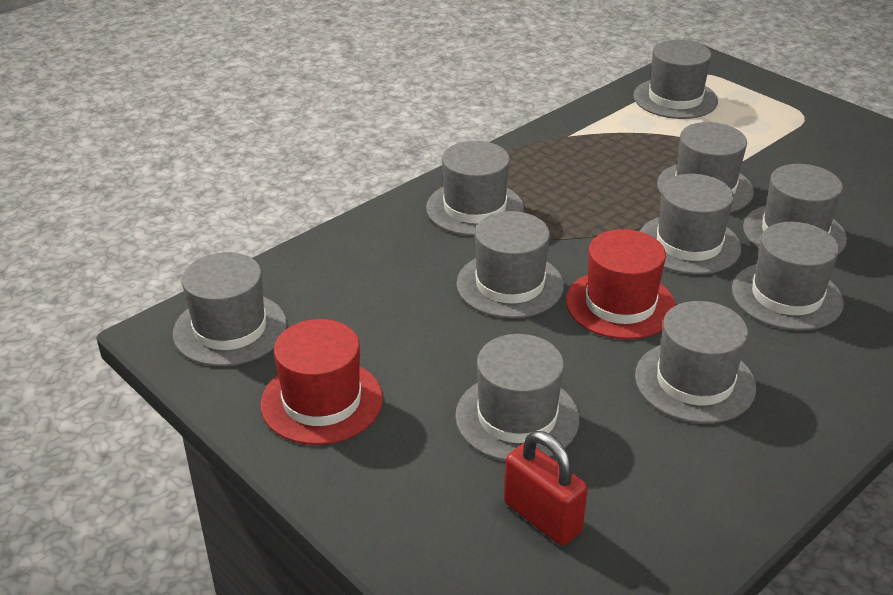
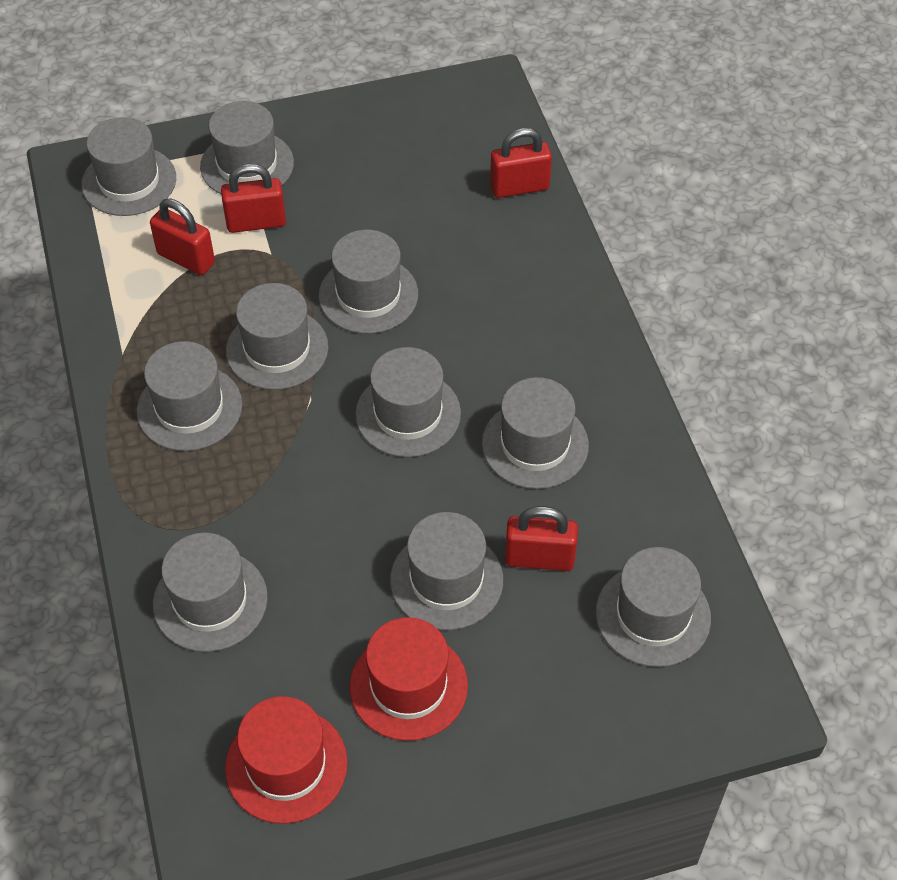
red padlock: [504,431,588,546] = 1 -> [150,199,215,275] [221,164,286,233] [490,128,552,198] [505,506,578,571] = 4

